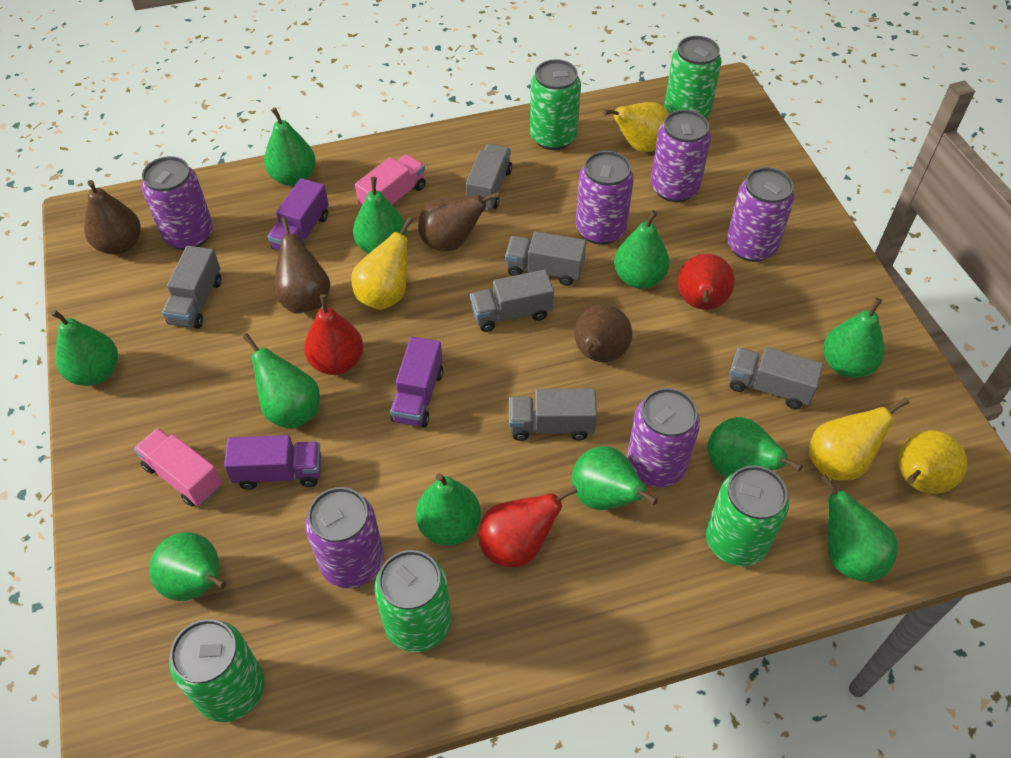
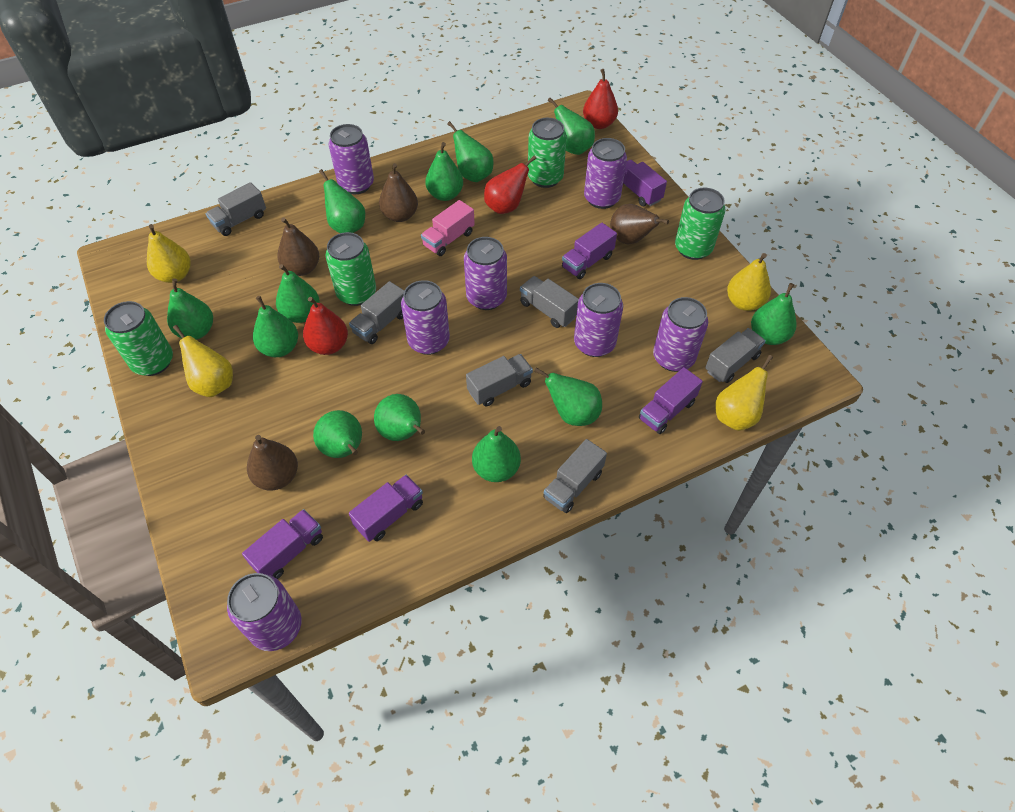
green can: [169,619,264,722] [374,550,451,652] [530,59,581,150] [664,36,721,118] [706,466,789,566] = 5 -> [104,301,173,376] [325,232,376,306] [528,118,567,188] [675,188,725,260] = 4
green pear: [51,310,118,386] [149,532,227,601] [243,334,320,429] [264,107,316,186] [353,177,407,254] [415,473,481,546] [572,446,658,510] [614,210,669,289] [707,417,803,478] [820,474,898,582] [823,298,885,378] = 11 -> [167,278,213,340] [253,296,298,357] [276,264,320,323] [313,410,362,458] [319,169,365,233] [374,394,425,441] [425,142,463,201] [447,121,493,182] [472,426,521,482] [534,367,602,426] [548,98,595,155] [751,283,797,345] = 12
pink truck: [134,428,222,507] [355,154,426,207] = 2 -> [421,200,475,256] = 1
purple can: [142,156,213,250] [305,487,384,588] [576,151,634,245] [627,388,700,487] [651,110,711,202] [727,167,795,262] = 6 -> [227,573,301,651] [329,124,374,194] [401,280,450,355] [464,237,507,310] [574,283,623,357] [584,138,627,209] [653,297,708,372] = 7
purple truck: [224,435,321,490] [268,178,329,251] [390,337,443,427] = 3 -> [242,509,323,579] [349,475,423,542] [562,223,617,279] [623,160,667,206] [639,367,703,434] = 5

